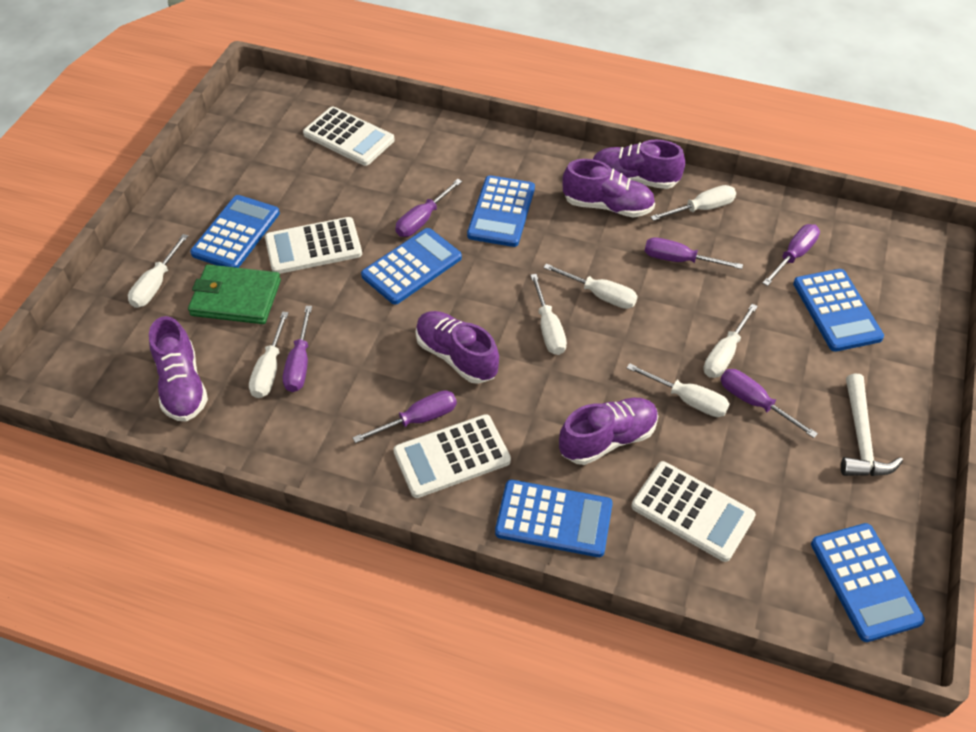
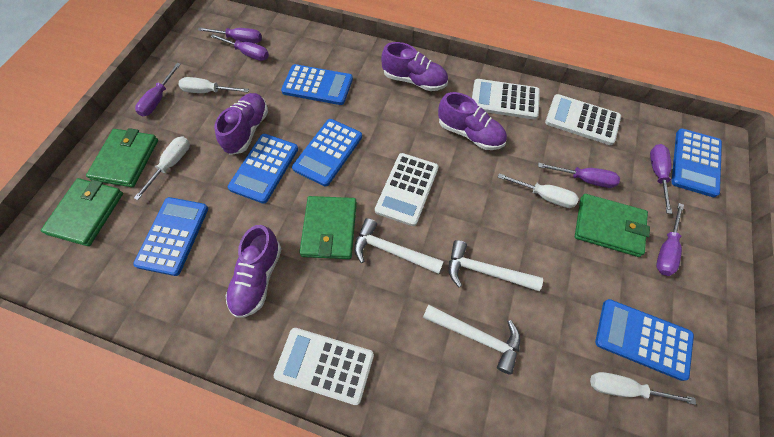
green wallet: [188,264,281,324] = 1 -> [41,178,123,246] [86,128,158,187] [299,196,357,259] [575,194,650,257] = 4
purple shoe: [149,316,208,422] [416,311,499,384] [559,398,658,465] [562,159,655,218] [593,140,685,189] = 5 -> [214,93,268,155] [226,225,282,318] [381,42,448,91] [438,92,507,150] = 4
white hammer: [841,373,903,476] = 1 -> [354,218,444,274] [423,304,520,375] [449,240,543,291] = 3
white screwdriver: [128,234,188,308] [249,312,289,398] [530,274,567,355] [543,263,638,309] [627,363,730,417] [650,185,736,221] [703,304,758,378] = 7 -> [134,136,190,200] [178,77,249,93] [498,173,579,208] [590,372,696,405] = 4

